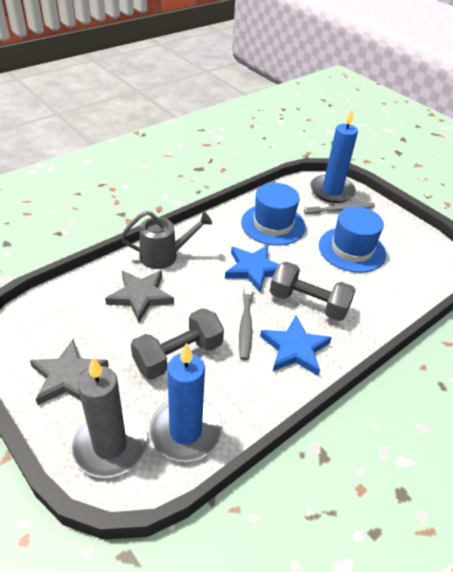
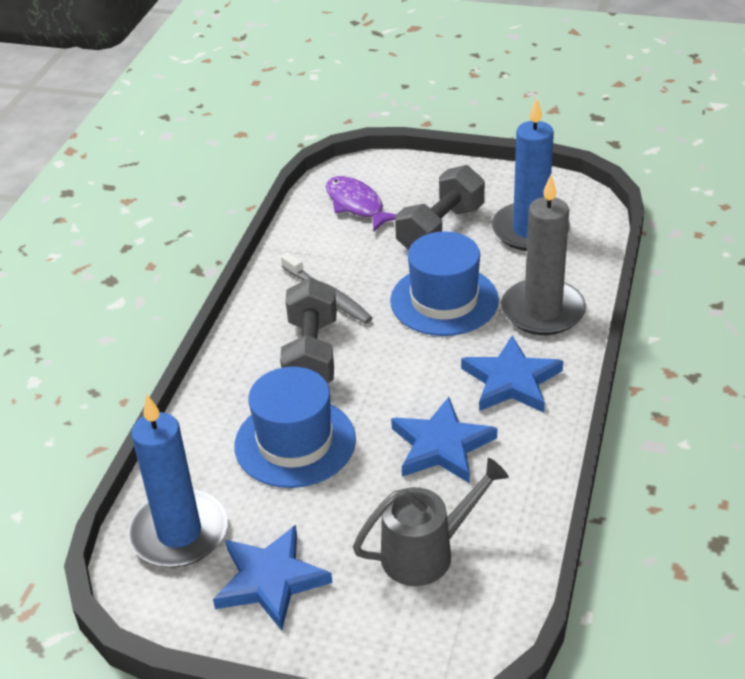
blue star: [225,245,279,292] [260,316,332,376] = 2 -> [213,525,333,631] [391,397,497,483] [461,336,563,413] = 3
grey star: [30,339,109,405] [105,270,174,322] = 2 -> none = 0
grey toothbrush: [239,282,252,360] [304,202,375,214] = 2 -> [281,252,373,324] = 1
purple fish: none = 0 -> [326,176,396,232] = 1

